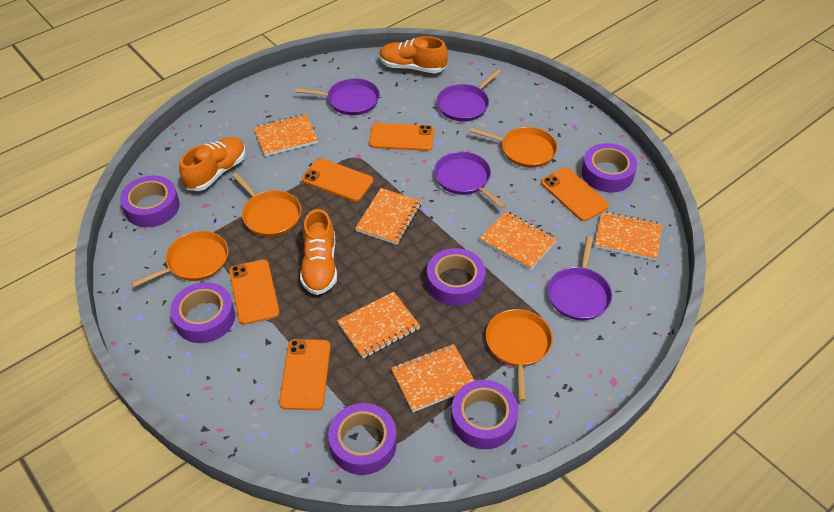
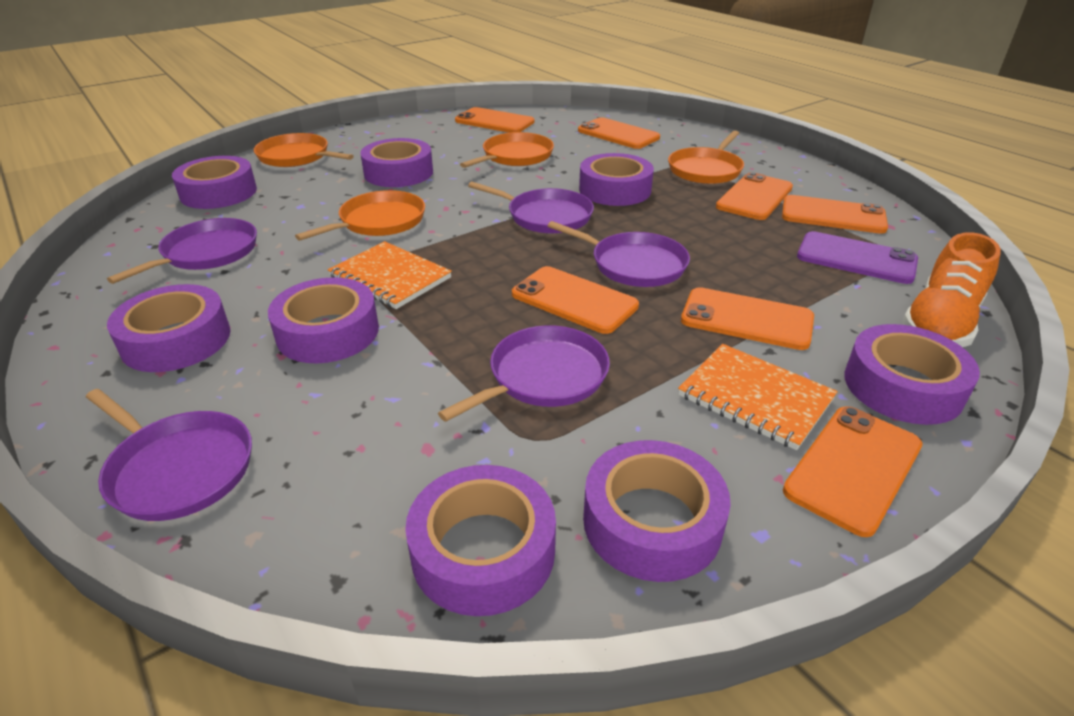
orange notebook: [254,114,318,156] [337,292,420,358] [355,188,422,245] [391,344,475,412] [480,211,557,270] [594,211,662,261] = 6 -> [328,241,452,309] [678,344,838,450] = 2
orange phone: [229,260,280,325] [279,339,331,410] [302,158,373,202] [369,123,434,151] [541,168,609,221] = 5 -> [455,107,534,133] [512,266,639,334] [578,117,660,149] [681,287,814,350] [716,172,793,220] [782,195,888,234] [783,407,923,537] = 7
orange shoe: [179,137,246,191] [300,209,337,295] [379,36,448,73] = 3 -> [902,232,1001,347] = 1
purple pan: [295,78,380,115] [434,152,506,209] [437,69,501,122] [548,236,612,320] = 4 -> [86,389,252,521] [107,218,257,284] [438,325,610,422] [468,182,594,233] [548,221,690,287] = 5
purple phone: none = 0 -> [797,231,918,284] = 1
purple tape: [120,176,180,227] [170,282,235,343] [328,403,397,475] [427,248,485,306] [451,380,518,449] [582,143,637,193] = 6 -> [107,284,230,372] [172,156,257,209] [268,277,379,363] [360,138,433,187] [405,465,556,616] [579,153,654,206] [583,440,731,582] [844,324,980,425] = 8

